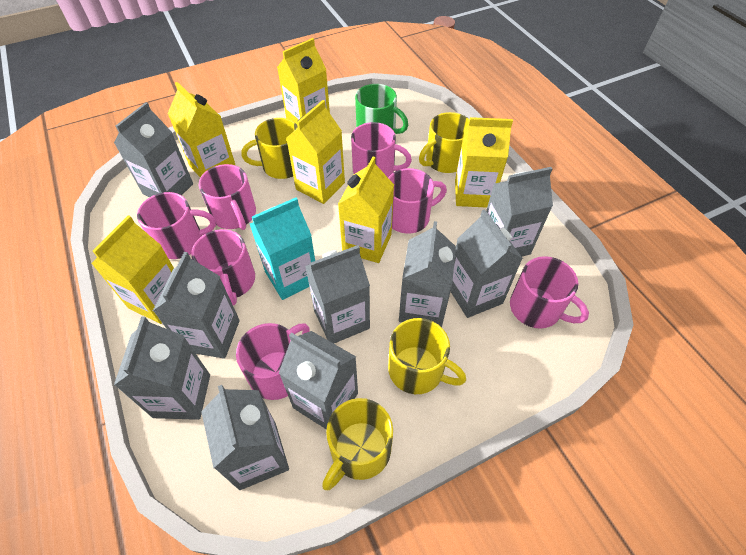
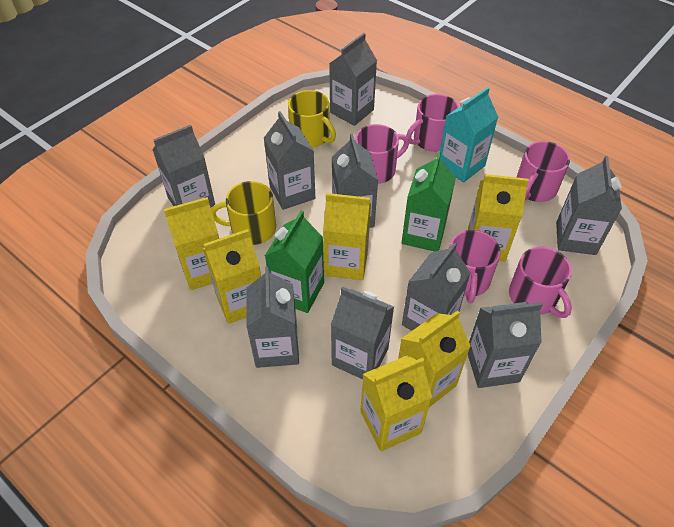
green carton: none = 0 -> [265,211,324,313] [402,152,456,252] = 2
green mug: [355,84,408,134] = 1 -> none = 0
pink mug: [137,192,216,259] [191,229,255,305] [199,164,256,230] [236,323,310,400] [351,122,412,177] [388,168,447,234] [510,256,589,329] = 7 -> [355,124,409,184] [406,94,459,152] [449,230,501,303] [509,247,572,318] [517,141,570,202] = 5
yellow mug: [241,118,298,179] [322,398,393,490] [388,318,466,394] [419,112,470,173] = 4 -> [211,181,276,245] [288,90,336,147] = 2

